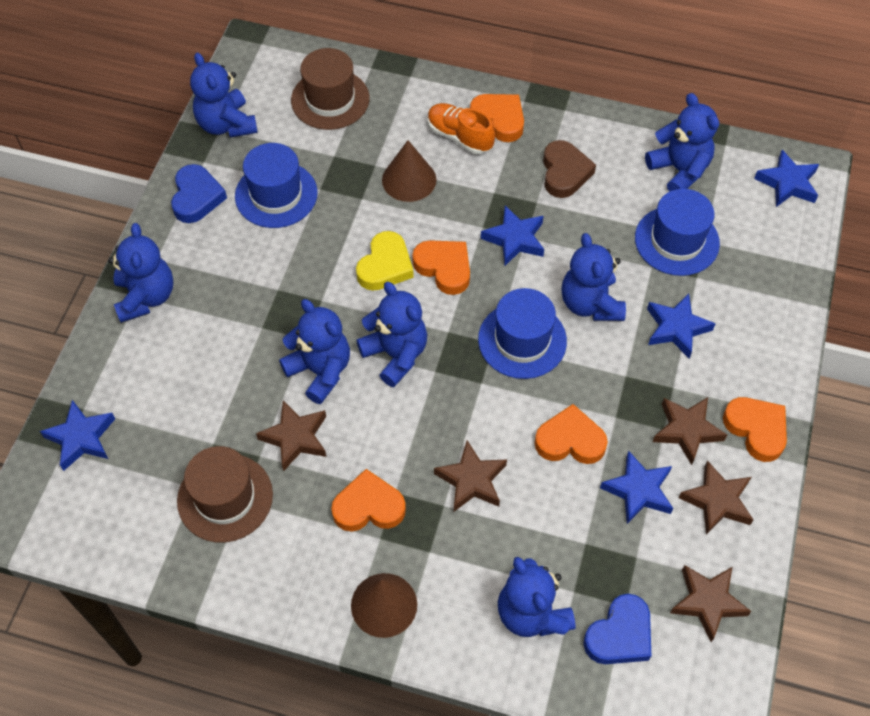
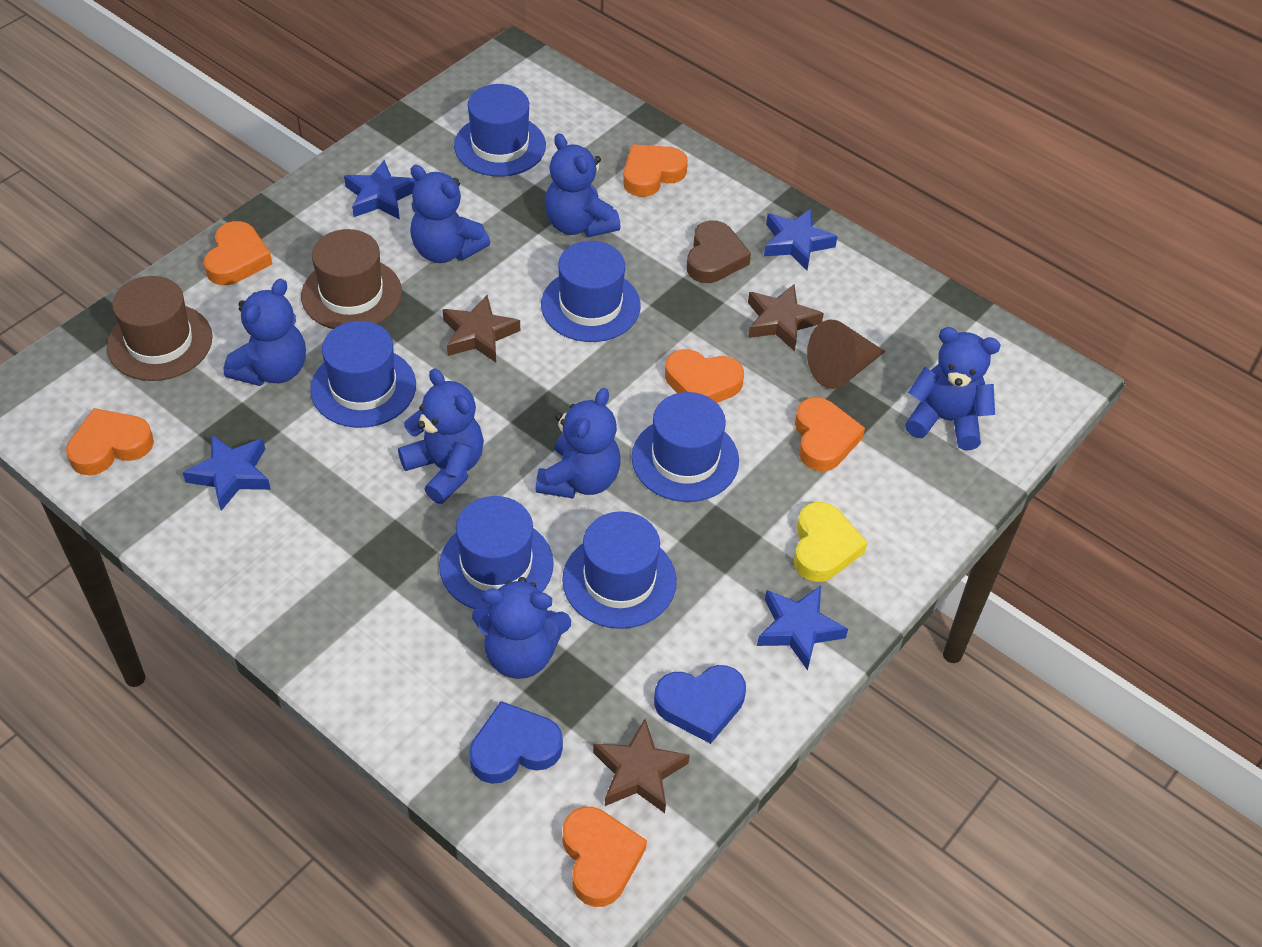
blue hat: [235,143,318,228] [478,288,567,379] [635,189,720,276] = 3 -> [310,321,416,428] [439,496,554,610] [454,84,546,177] [541,241,641,342] [562,511,677,629] [632,392,739,502] = 6
blue star: [40,400,115,471] [481,205,544,266] [600,451,673,524] [647,293,716,358] [754,150,819,207] = 5 -> [183,435,271,511] [344,160,417,219] [757,586,848,671] [764,208,838,270] = 4
brown cone: [351,573,417,638] [382,140,436,202] = 2 -> [807,319,885,389] = 1
brown star: [256,400,326,471] [434,440,507,512] [653,397,727,465] [670,565,751,642] [679,460,754,535] = 5 -> [442,295,520,362] [593,719,690,813] [748,284,824,351] = 3
orange heart: [331,469,406,532] [412,240,470,295] [470,94,524,142] [535,404,608,464] [723,397,787,462] = 5 -> [66,408,154,475] [204,221,272,285] [563,807,647,907] [623,144,688,197] [665,349,744,403] [795,397,865,471] = 6
orange shoe: [428,103,495,154] = 1 -> none = 0

